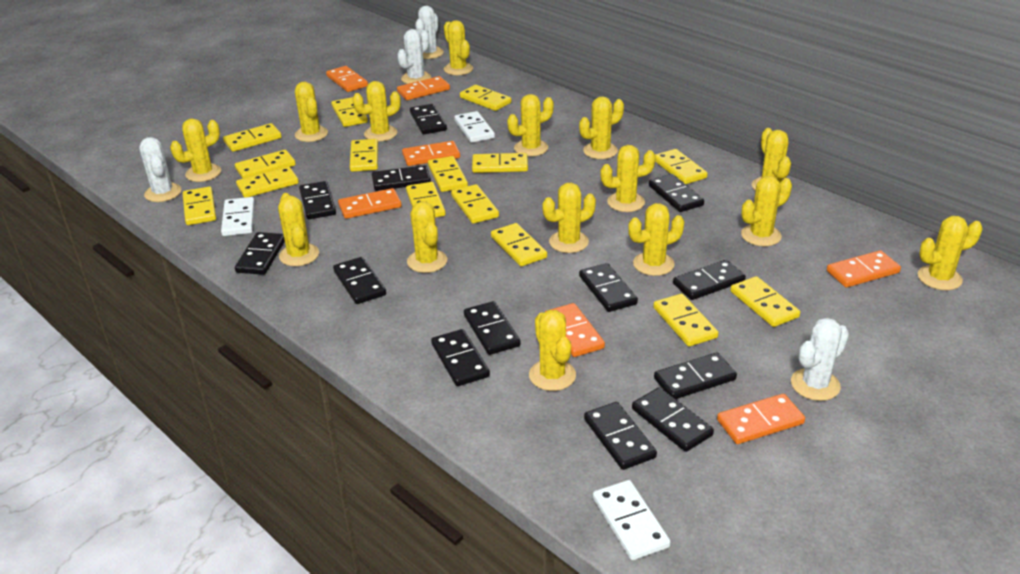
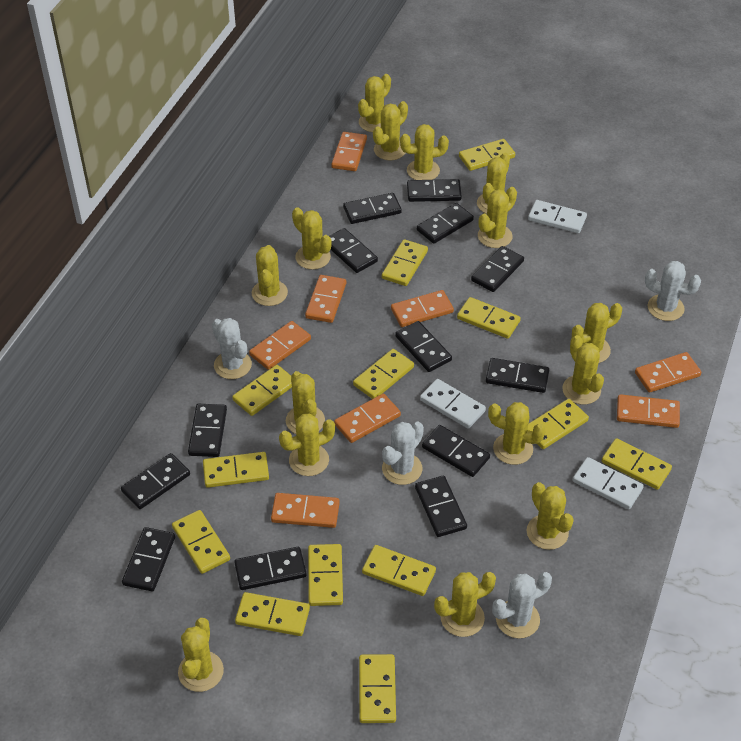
orange domino: [326,66,368,92] [338,188,401,219] [397,76,450,100] [402,141,460,166] [545,303,605,357] [717,394,805,444] [827,250,901,288] = 7 -> [249,321,311,370] [271,493,340,528] [305,275,346,323] [331,132,367,171] [334,394,401,443] [391,290,454,327] [617,394,680,428] [635,352,701,393] = 8
yellow domino: [182,187,216,225] [223,123,282,152] [235,150,296,179] [236,167,299,198] [331,97,368,127] [350,139,378,172] [406,182,446,218] [428,156,468,192] [451,184,499,224] [460,85,511,111] [472,153,528,173] [491,223,547,266] [653,294,718,346] [655,149,708,184] [731,276,800,327] = 15 -> [172,510,230,574] [203,452,269,488] [232,365,292,416] [235,592,310,636] [308,544,343,606] [353,349,414,399] [359,654,396,723] [362,545,436,596] [382,239,428,286] [457,297,521,339] [459,139,515,171] [528,399,589,449] [602,438,672,490] = 13

